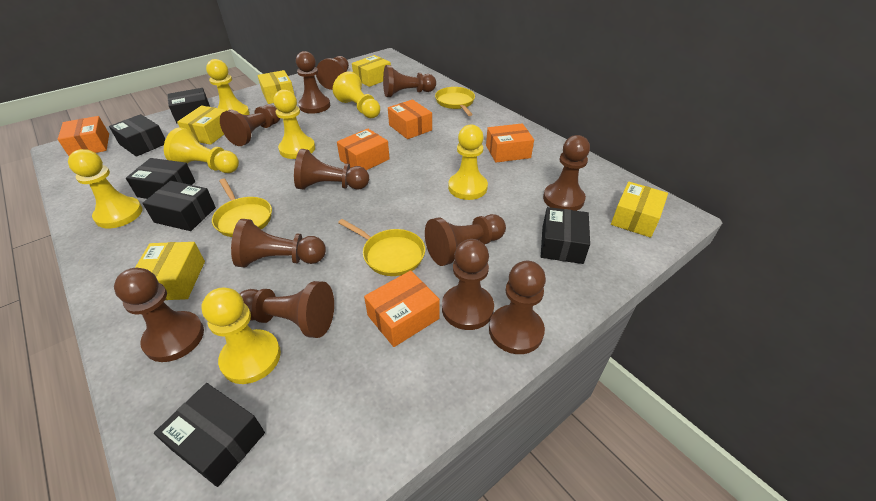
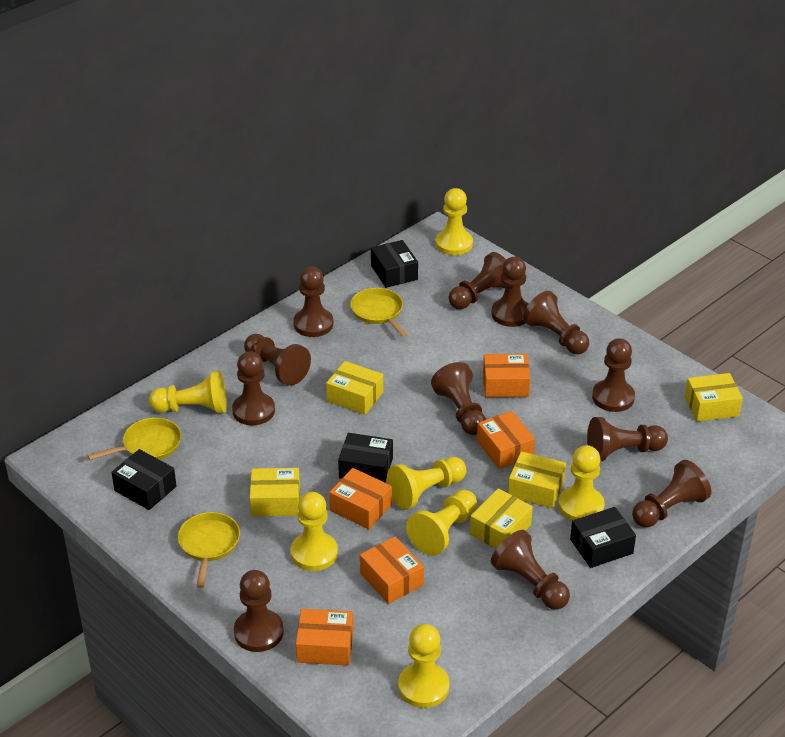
black box: [109,114,165,157] [126,158,195,199] [142,181,216,231] [154,383,265,487] [168,88,210,124] [541,207,590,264] = 6 -> [111,449,176,510] [338,433,393,482] [371,240,418,288] [570,507,636,568] = 4

